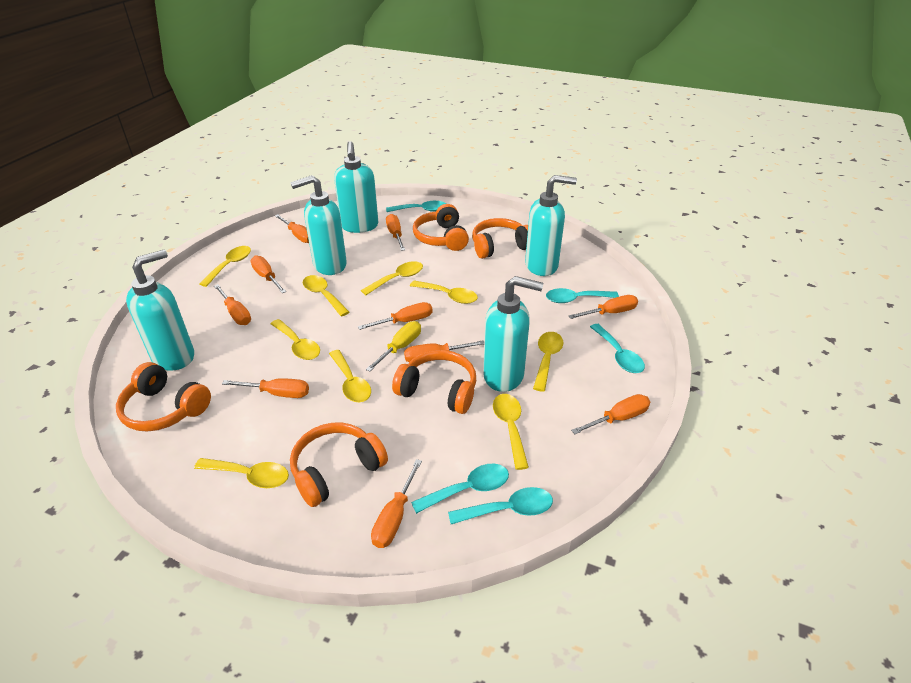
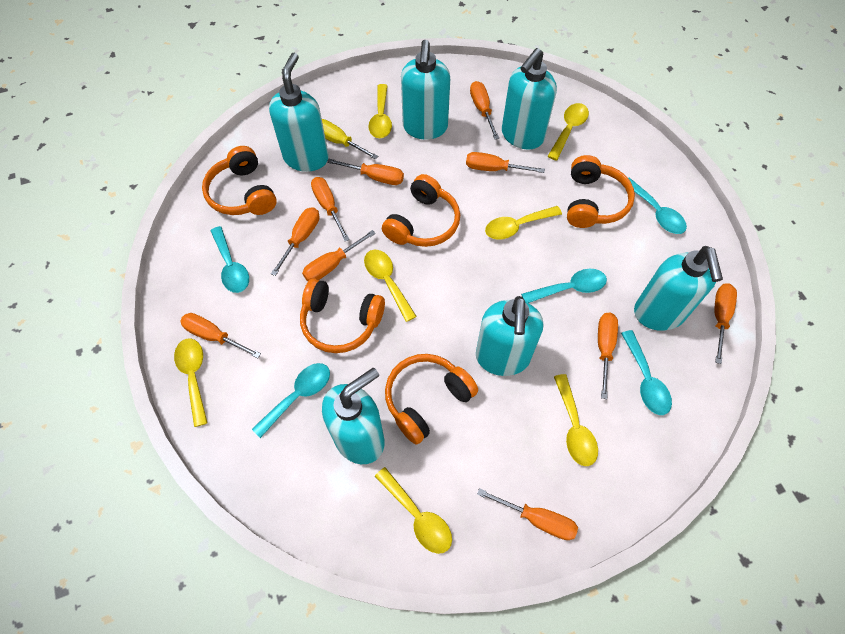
turquoise soap dispenser: [126,250,194,371] [290,175,347,275] [334,141,378,233] [483,276,543,392] [525,175,577,276] = 5 -> [269,53,329,172] [322,368,384,464] [401,40,450,140] [476,296,543,376] [502,48,557,149] [634,246,723,331] = 6
yellow spoon: [194,458,289,488] [199,246,251,287] [271,319,320,360] [303,275,349,317] [329,350,371,402] [361,261,423,295] [410,280,478,304] [493,394,529,470] [533,332,563,392] = 9 -> [174,338,208,427] [364,250,417,322] [368,84,392,138] [375,467,452,554] [485,206,562,240] [548,103,589,161] [554,374,598,466] = 7

